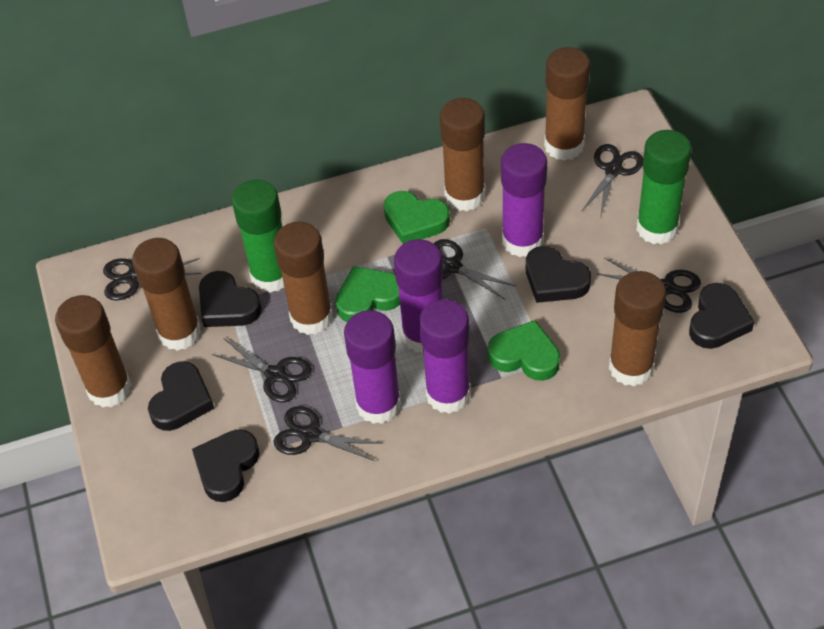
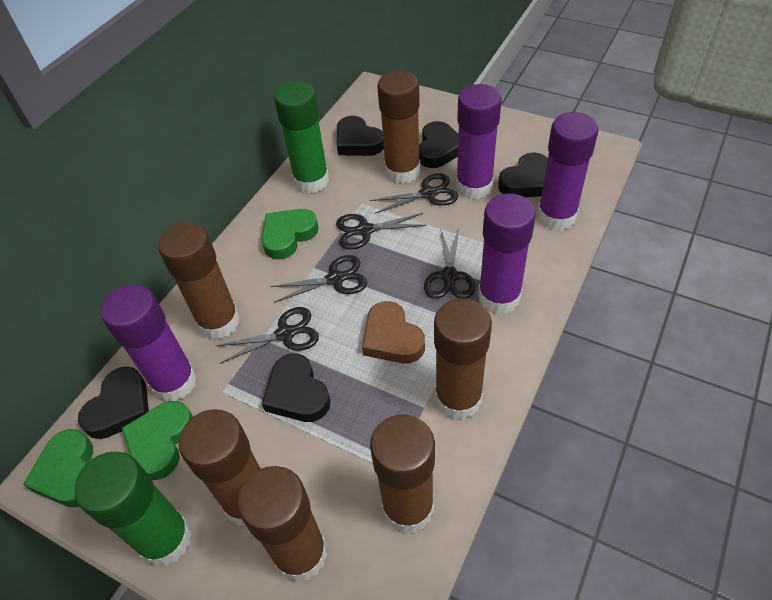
black scissors: [103,258,201,301] [212,338,312,403] [274,406,383,461] [434,239,516,299] [581,144,643,218] [597,258,701,313] = 6 -> [216,307,319,364] [270,255,367,303] [336,213,427,250] [370,173,458,214] [424,228,475,299] = 5
brown heart: none = 0 -> [362,301,425,364] = 1

